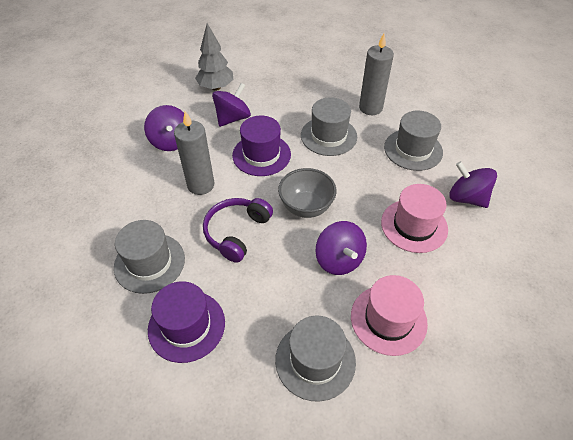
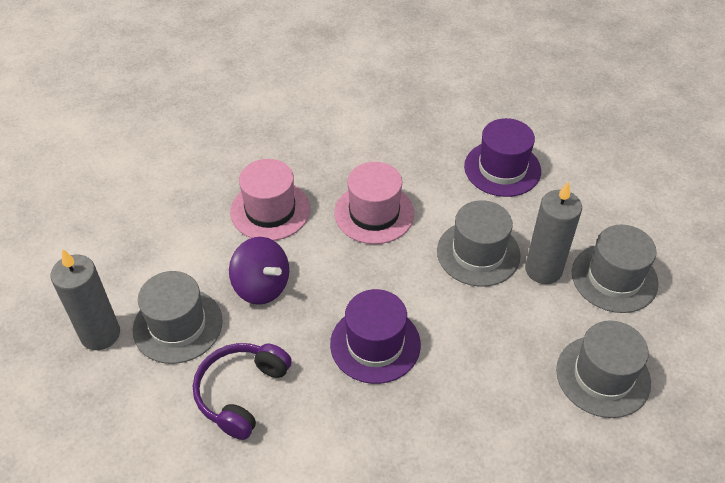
grey bowl: [278,168,337,218] = 1 -> none = 0
grey tree: [195,23,234,91] = 1 -> none = 0
purple spinning top: [144,105,184,151] [212,83,251,127] [315,221,367,275] [449,161,497,208] = 4 -> [229,237,289,305] = 1

